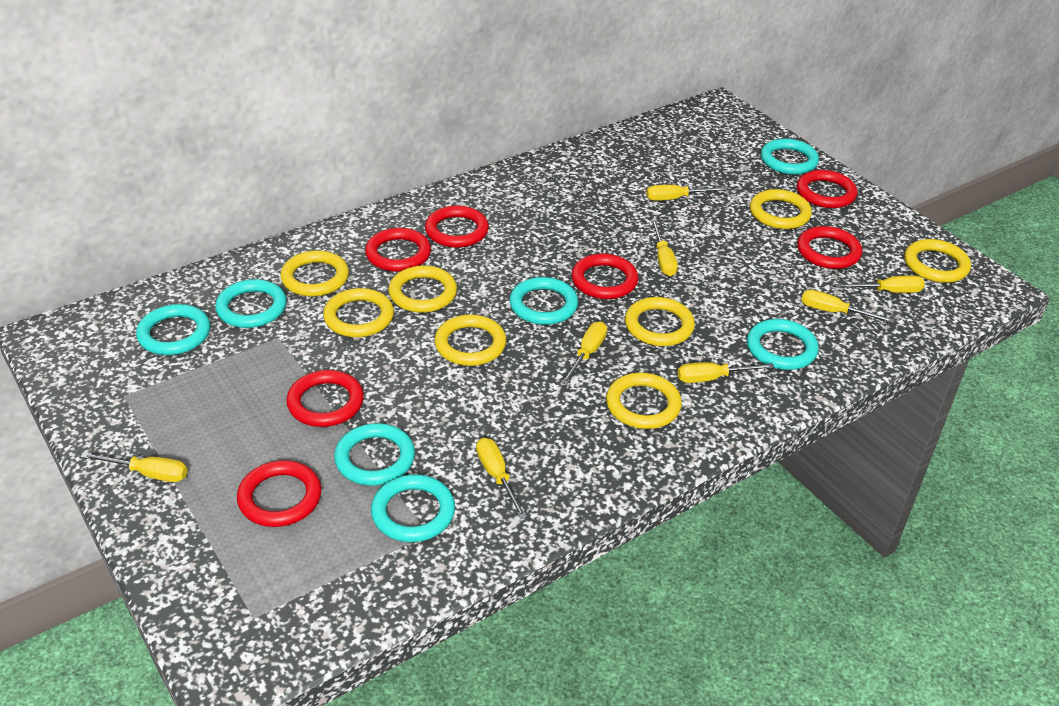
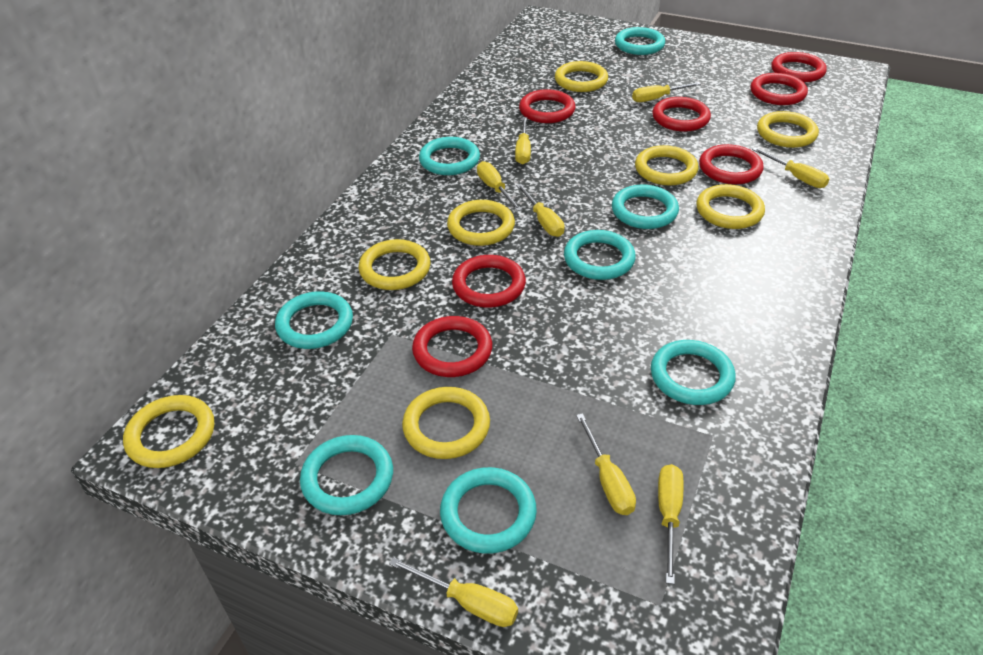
turquoise ring: [136,304,210,355] [215,279,287,328] [334,423,415,486] [371,475,455,542] [509,277,578,325] [747,319,819,370] [761,138,819,175] = 7 -> [275,291,353,349] [300,435,393,515] [419,137,480,175] [440,467,537,554] [564,230,636,280] [612,185,679,229] [615,27,665,55] [651,340,736,405] = 8

